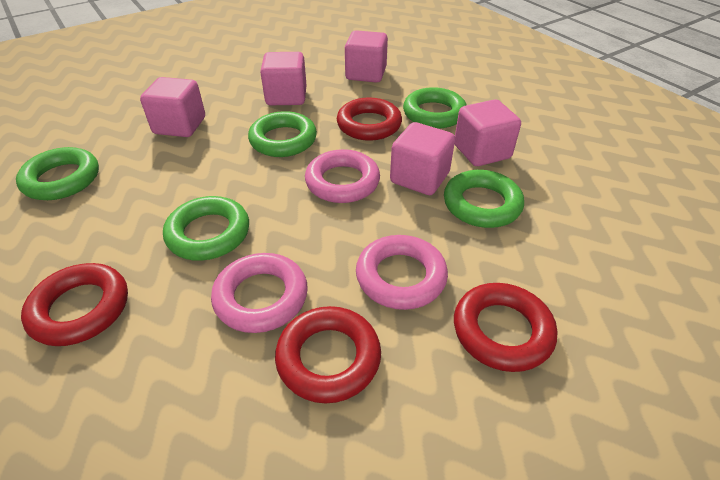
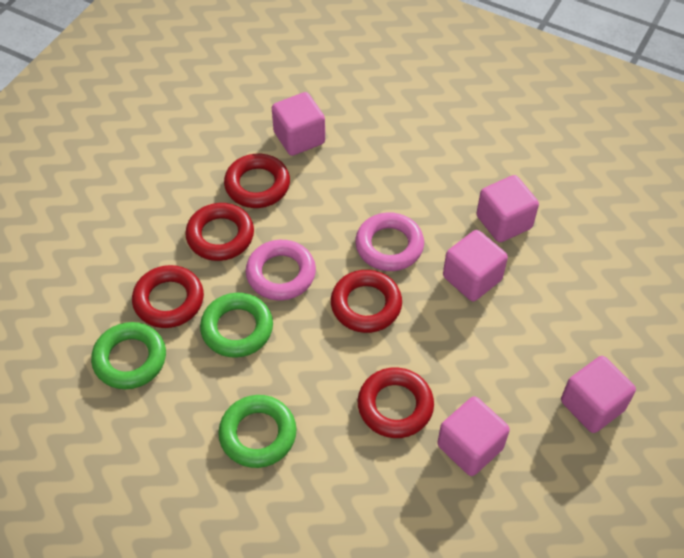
green ring: [16,147,99,200] [163,196,249,261] [248,111,317,157] [403,87,466,129] [444,170,524,228] = 5 -> [91,322,166,389] [200,293,273,358] [218,395,297,468] = 3
pink ring: [211,253,308,333] [305,149,380,203] [356,235,448,310] = 3 -> [246,240,316,300] [355,212,424,271] = 2
red ring: [21,263,128,346] [275,306,381,403] [337,97,402,141] [454,283,557,372] = 4 -> [132,265,204,328] [185,203,254,261] [224,154,290,208] [331,270,402,333] [358,367,434,438] = 5

